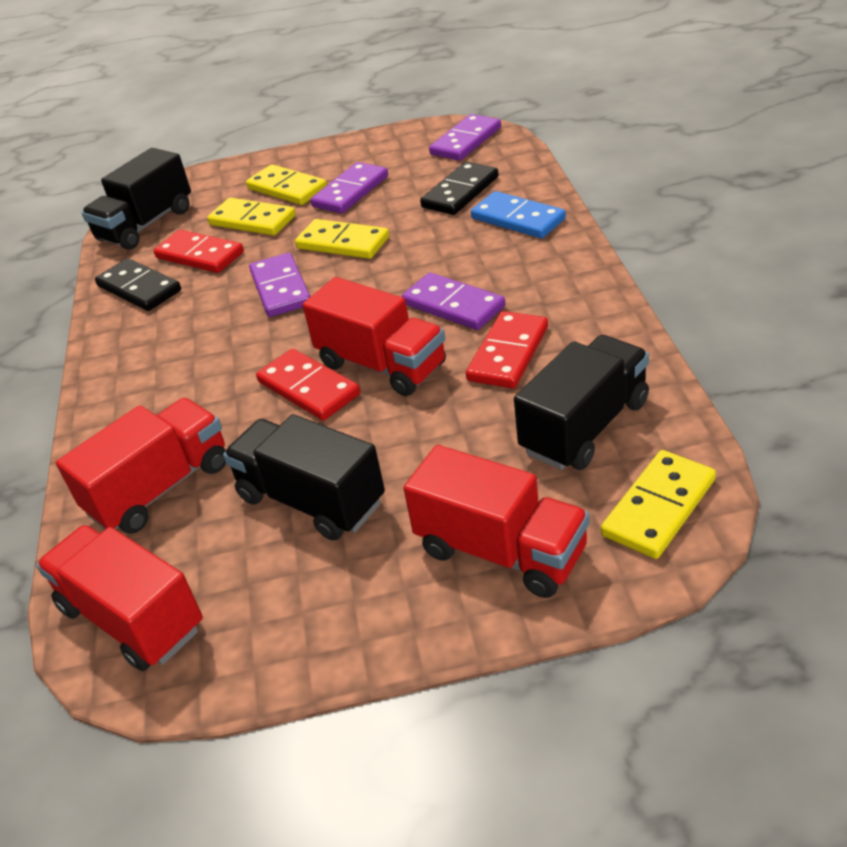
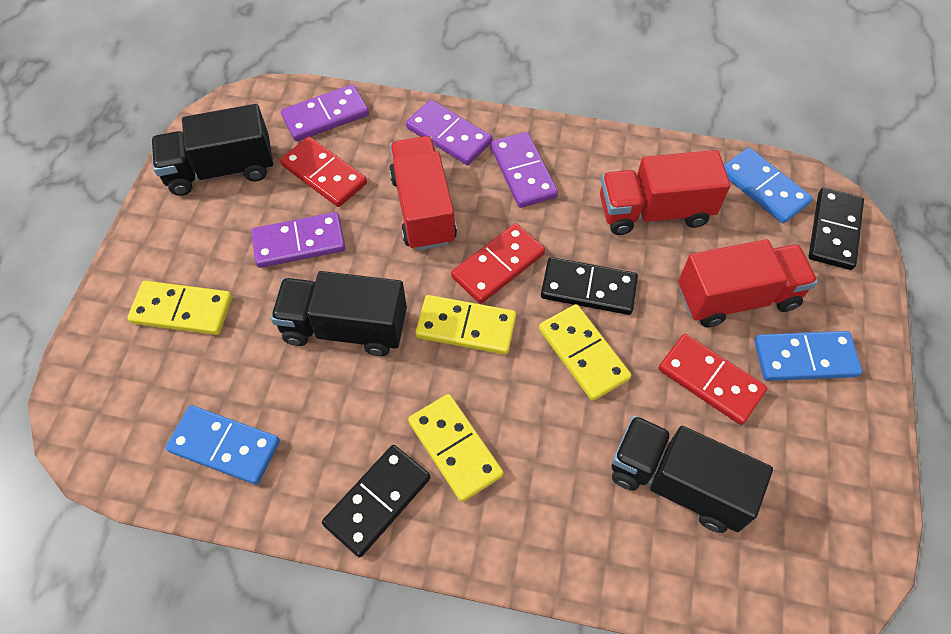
black domino: [95,258,181,311] [420,162,499,215] = 2 -> [322,445,430,557] [541,257,638,315] [808,188,864,270] = 3
blue domino: [471,191,566,238] = 1 -> [165,405,280,485] [724,148,813,223] [754,331,862,381] = 3
red truck: [36,525,203,671] [56,398,226,534] [303,277,446,396] [404,445,590,598] = 4 -> [389,136,457,251] [600,150,730,235] [678,239,818,328] = 3

